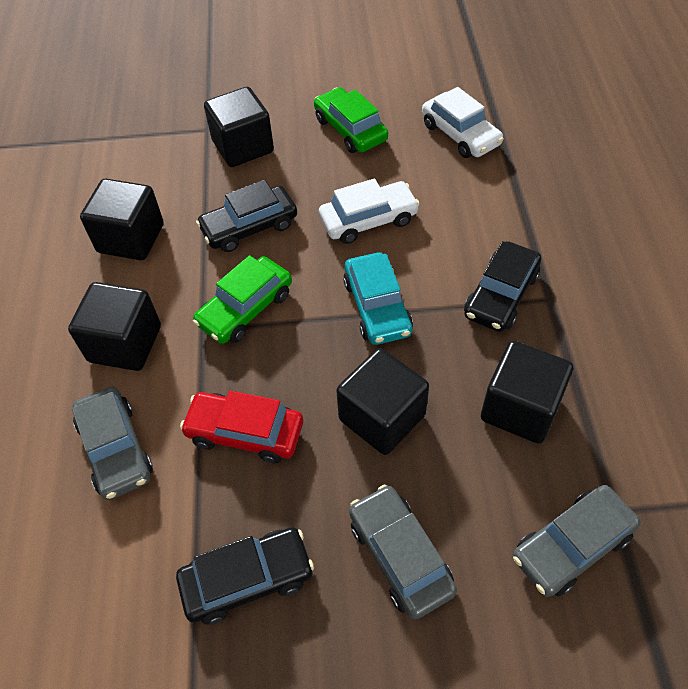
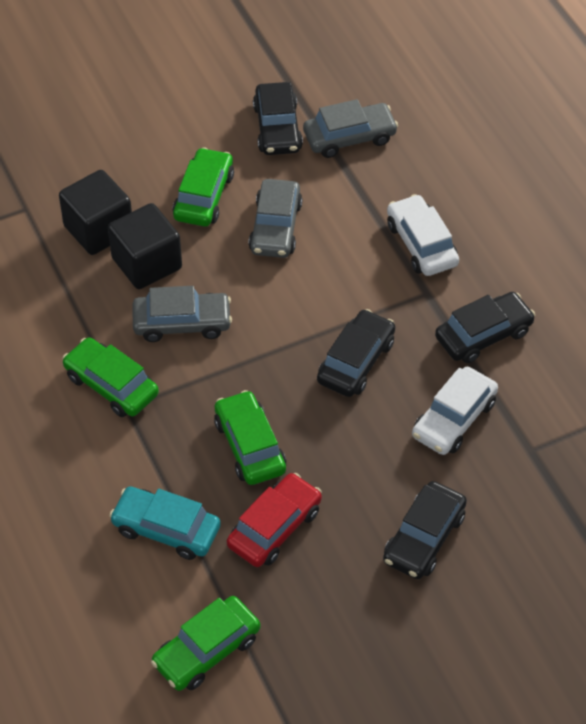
black car: [176,527,314,625] [196,179,297,252] [464,241,541,332] = 3 -> [253,82,303,155] [317,309,395,397] [383,481,467,579] [435,292,535,363] = 4
black cube: [68,282,161,371] [80,179,164,260] [204,87,274,167] [336,348,429,455] [481,341,573,444] = 5 -> [59,170,132,255] [108,203,182,289] = 2
green car: [193,255,292,344] [314,87,388,153] = 2 -> [62,337,159,417] [151,596,260,691] [173,147,234,227] [214,390,286,485] = 4

